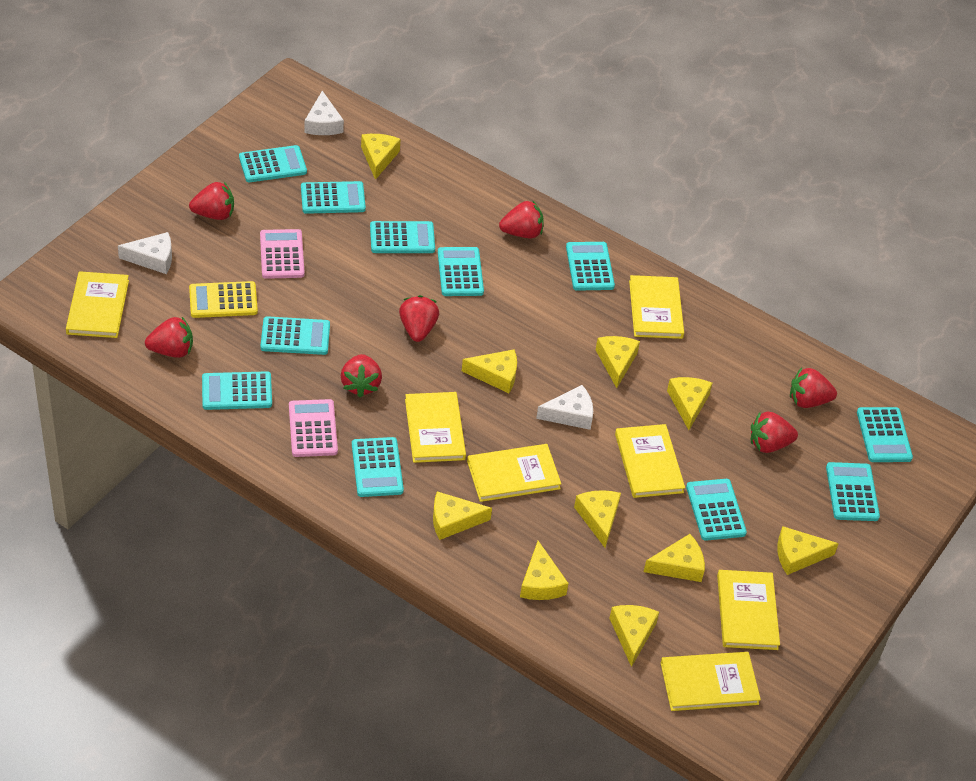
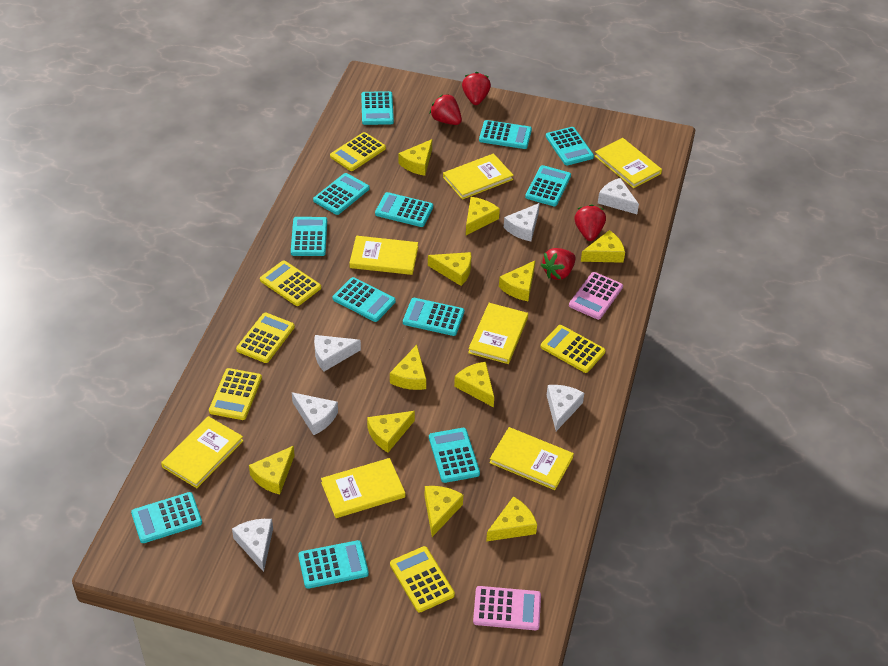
red strawberry: [145,317,193,358] [189,182,234,220] [341,354,382,398] [399,295,439,342] [499,200,544,238] [751,412,798,453] [790,368,837,408] = 7 -> [430,94,462,125] [462,72,491,105] [541,248,576,280] [574,204,606,241] = 4
turquoise calculator: [202,371,272,410] [239,145,307,182] [261,316,330,355] [301,181,366,214] [352,437,404,497] [370,221,435,253] [438,247,484,296] [566,242,615,291] [686,479,747,541] [826,462,880,521] [857,407,913,462] = 11 -> [131,492,202,543] [291,217,327,256] [298,540,369,589] [313,173,370,215] [333,277,396,322] [361,91,394,125] [375,192,433,227] [403,298,464,336] [429,428,480,483] [479,120,532,149] [525,165,571,206] [546,127,594,165] = 12
white cheese: [118,232,172,274] [304,91,344,135] [536,385,593,430] = 3 -> [232,519,273,572] [292,392,338,435] [314,335,361,371] [504,203,540,241] [547,385,584,431] [598,178,639,214] = 6
yellow calculator: [189,281,258,318] = 1 -> [209,368,262,420] [236,313,295,363] [260,261,321,306] [330,132,386,171] [390,546,455,612] [540,325,606,373] = 6
yellow cheese: [361,134,401,180] [433,491,492,540] [462,349,517,393] [520,541,569,600] [574,490,621,548] [596,336,640,388] [609,605,659,667] [643,534,705,582] [667,377,712,430] [777,526,839,575] = 10 -> [249,446,295,494] [367,411,415,452] [390,345,426,390] [399,139,432,176] [425,486,463,537] [428,252,471,286] [454,362,494,407] [466,197,500,235] [486,496,537,542] [499,261,535,301] [581,230,625,263] = 11

